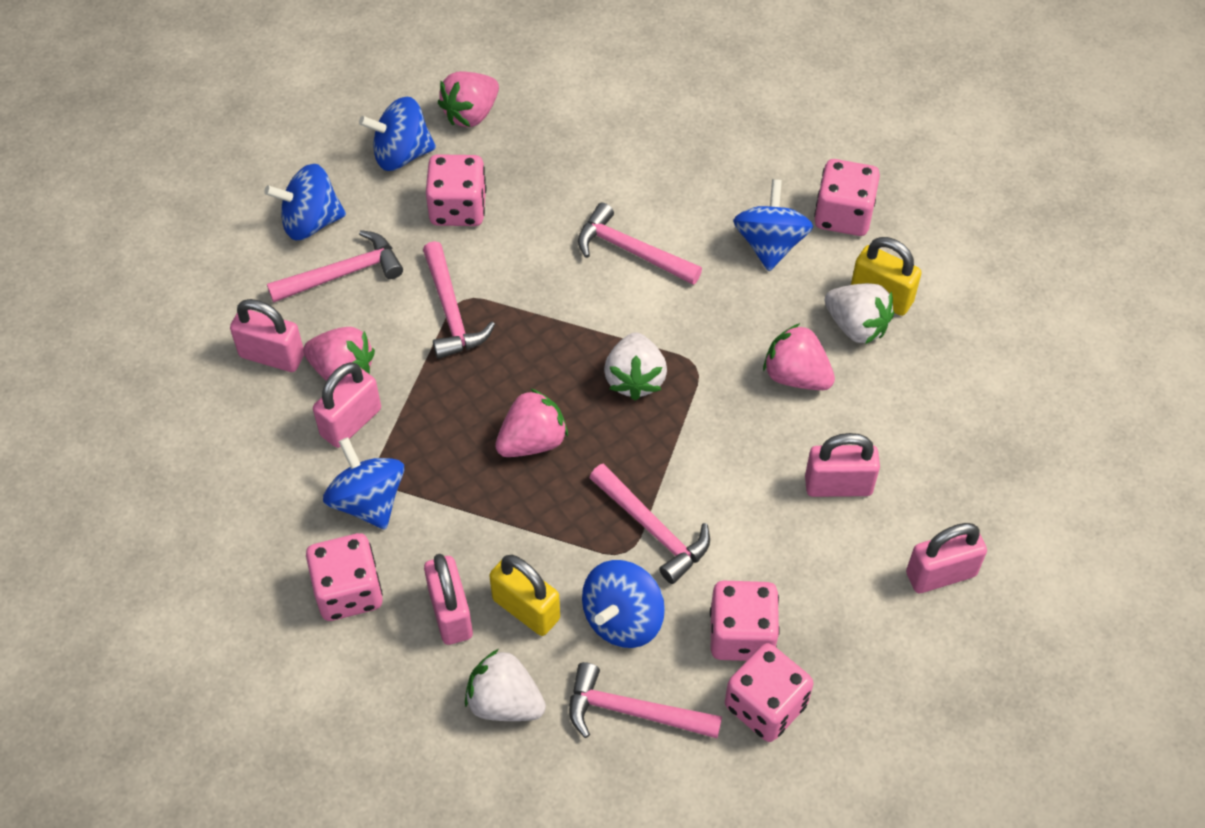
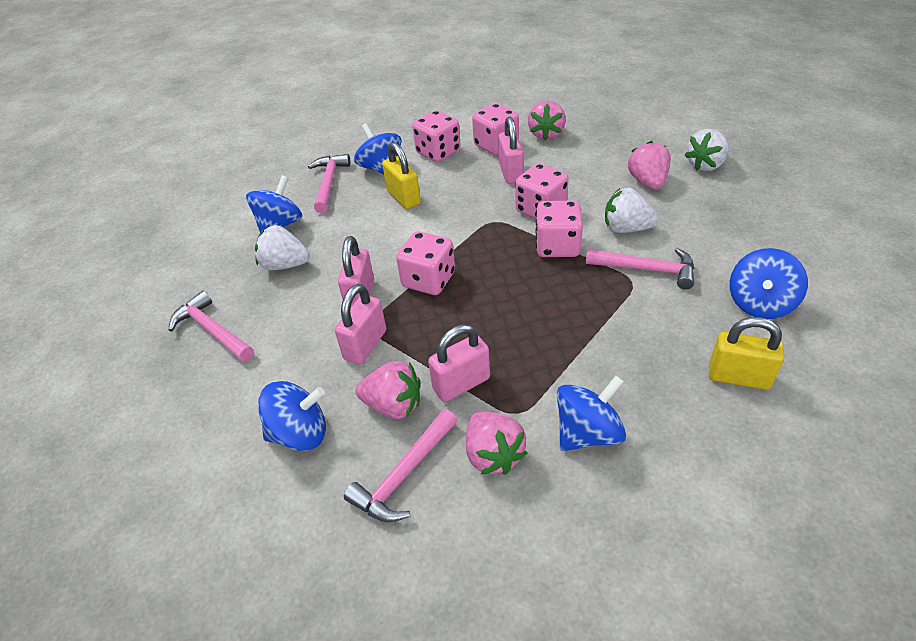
pink hammer: [267,230,403,303] [423,241,495,359] [569,662,722,738] [578,203,702,285] [589,463,710,584] = 5 -> [169,291,254,362] [308,154,350,213] [344,409,458,522] [586,248,694,290] = 4
pink padlock: [230,299,304,372] [313,362,381,448] [424,554,473,645] [805,433,880,497] [906,523,987,593] = 5 -> [335,284,386,364] [338,236,374,307] [428,324,490,402] [498,117,524,184] = 4

